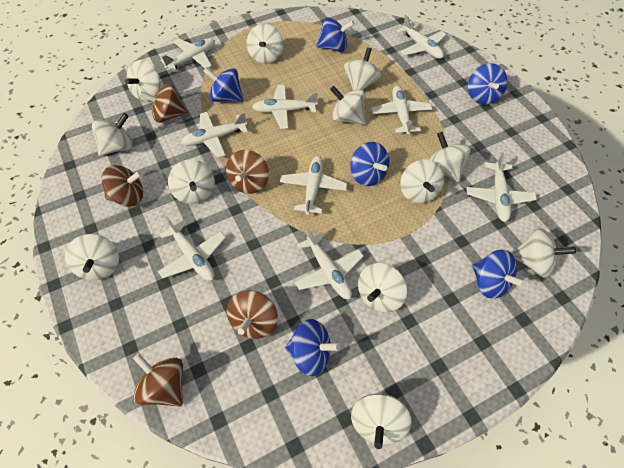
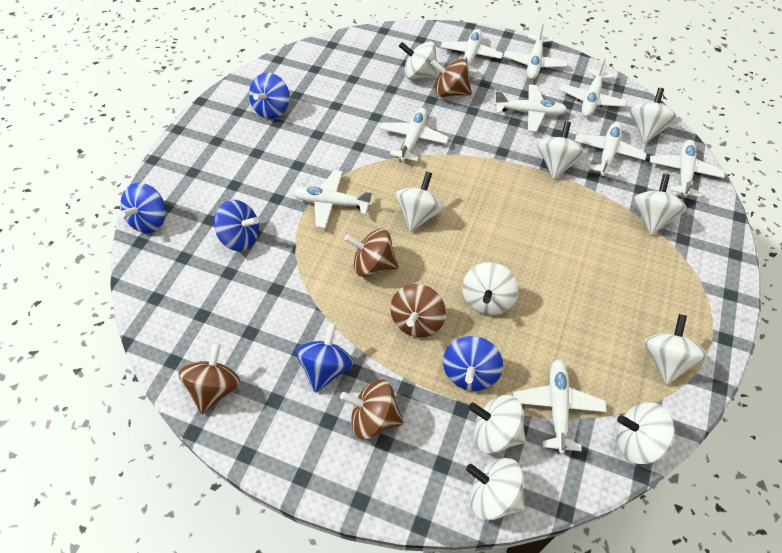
blue spinning top: [203,67,244,102] [285,319,340,376] [316,17,354,52] [350,142,389,186] [468,63,508,105] [472,250,525,299] = 6 -> [120,183,166,233] [214,200,259,251] [249,73,290,119] [295,323,354,393] [443,336,503,391] = 5
white spinning top: [65,234,119,280] [92,113,133,156] [125,60,160,101] [168,159,215,204] [246,24,283,64] [330,86,365,125] [344,47,381,91] [351,393,412,449] [358,263,407,313] [400,159,445,203] [429,132,471,182] [511,228,576,278] = 12 -> [396,172,444,232] [399,41,440,79] [462,262,518,315] [466,458,525,520] [469,395,526,454] [537,121,585,179] [617,402,675,464] [630,88,678,143] [633,174,687,235] [644,314,707,385] = 10

